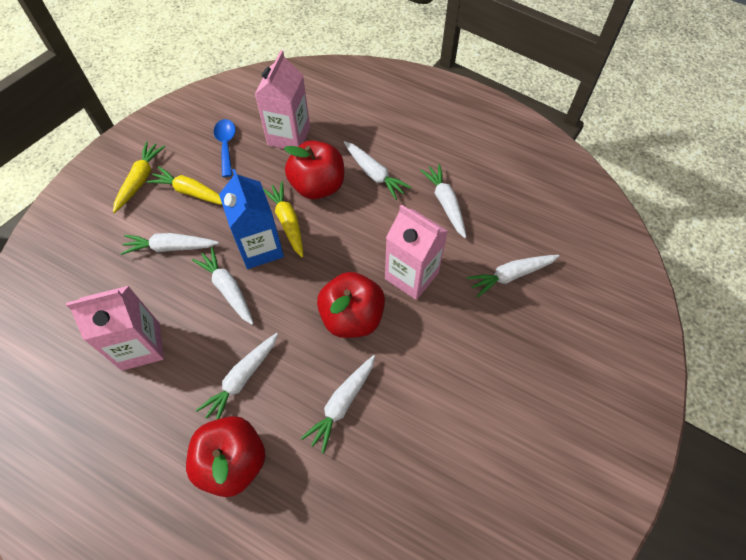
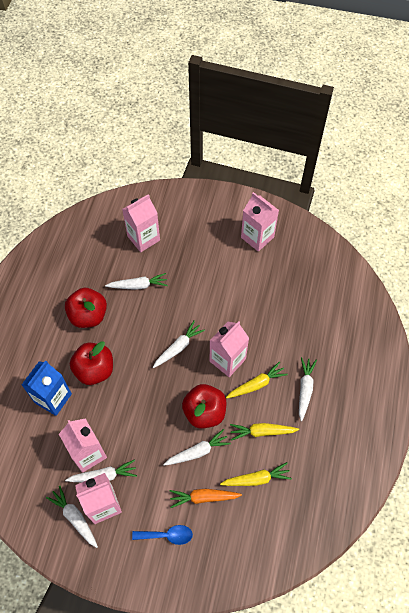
orange carrot: none = 0 -> [170,489,242,508] = 1
pink carton: [66,286,164,371] [255,50,310,149] [385,204,448,300] = 3 -> [59,418,107,473] [75,473,122,524] [122,194,160,252] [210,321,249,377] [241,192,279,252] = 5
white carrot: [121,233,219,255] [192,247,254,325] [196,333,278,420] [301,355,375,454] [344,141,411,200] [420,164,466,238] [467,255,559,297] = 7 -> [46,486,98,548] [65,460,137,482] [105,273,168,290] [153,320,205,368] [163,429,231,466] [299,357,317,422] = 6

